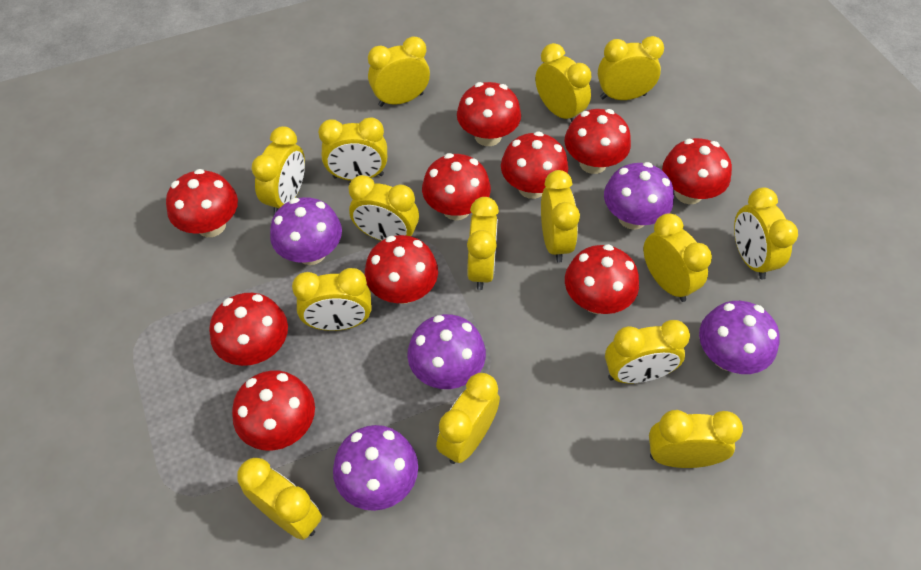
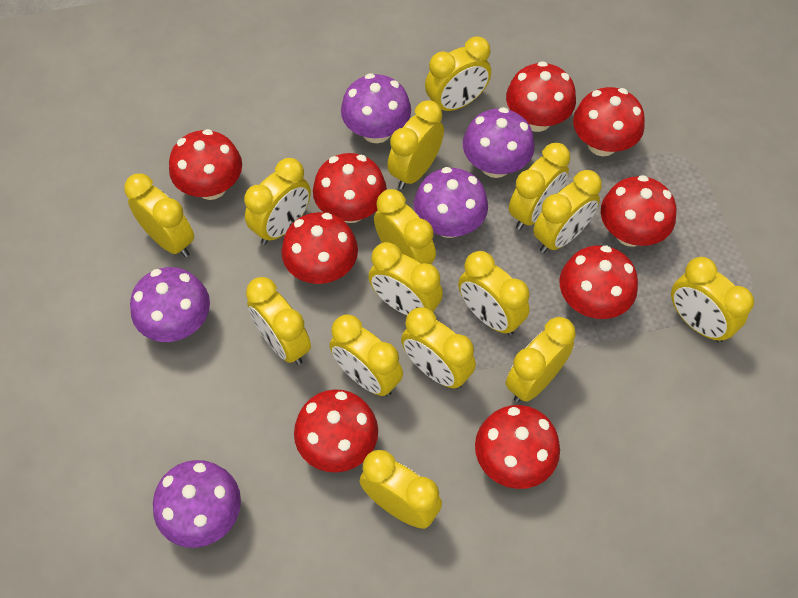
red mushroom: [166,169,238,237] [209,293,288,366] [232,370,315,450] [365,235,438,304] [422,153,491,220] [457,82,521,146] [501,131,568,199] [565,109,631,174] [565,244,639,314] [662,138,732,204] = 10 -> [169,129,242,200] [281,212,358,284] [294,389,378,473] [313,153,387,223] [475,405,560,489] [506,61,576,132] [559,245,638,319] [573,87,645,156] [601,175,676,247] = 9

